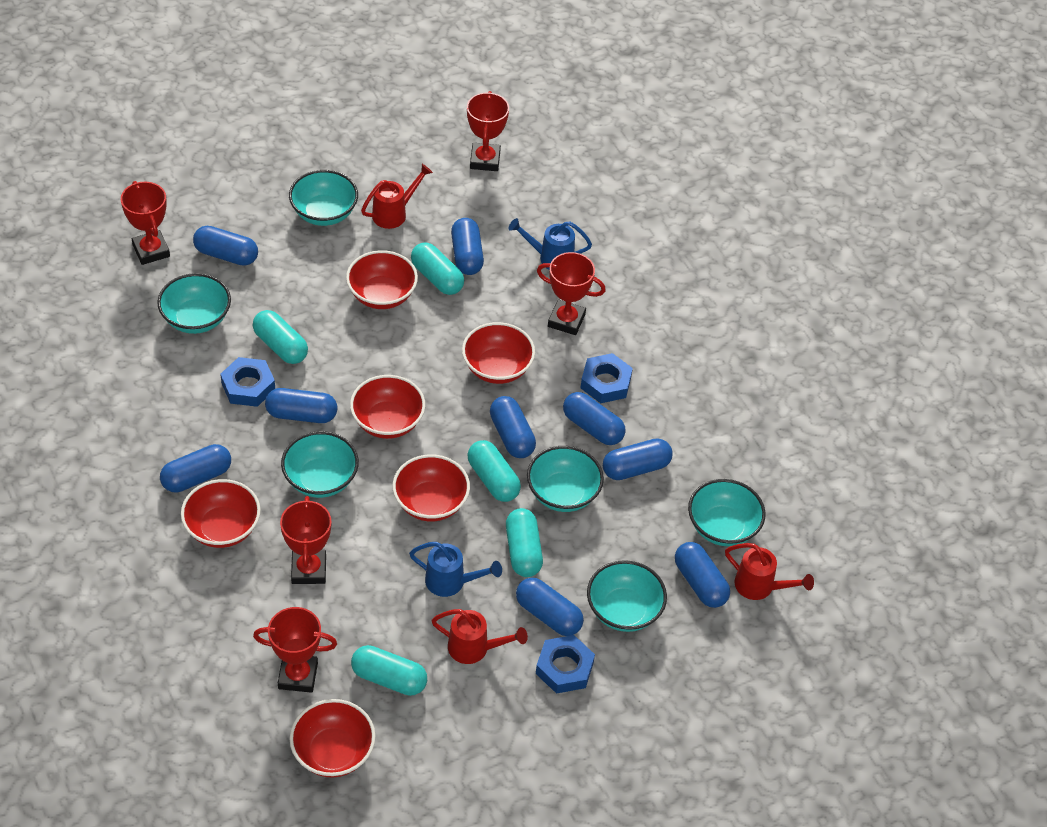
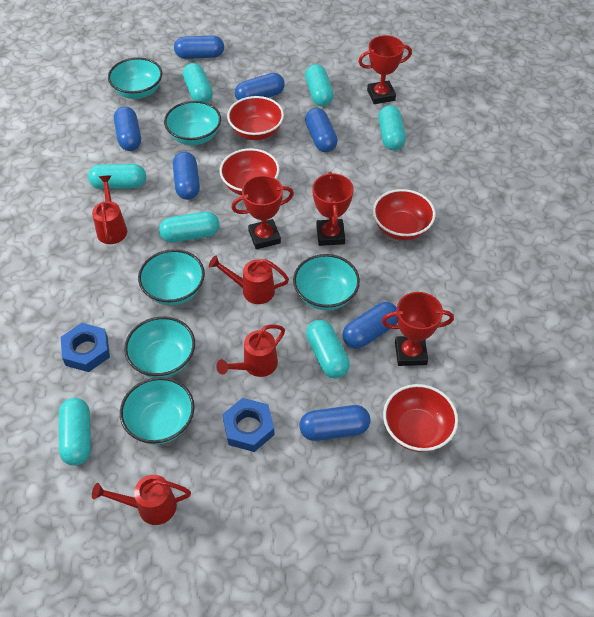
blue capsule: [160,444,231,493] [193,226,258,266] [265,388,337,423] [451,218,484,275] [490,396,536,458] [516,578,584,636] [563,392,626,445] [603,438,673,480] [675,542,730,608] = 9 -> [114,106,141,151] [173,152,200,200] [174,35,224,59] [235,73,285,100] [300,405,370,441] [305,108,338,152] [343,302,397,349] = 7
blue nut: [220,357,275,407] [536,635,595,694] [581,353,633,403] = 3 -> [61,323,110,372] [222,398,275,452] = 2
blue watering can: [409,542,502,597] [508,218,592,270] = 2 -> none = 0
red bowl: [181,479,261,548] [289,699,376,777] [346,250,418,309] [350,375,425,439] [393,454,470,522] [462,322,535,384] = 6 -> [220,148,280,195] [227,96,284,140] [373,189,436,240] [383,384,458,452] = 4
red trophy: [121,181,170,265] [253,607,337,693] [280,496,332,584] [467,91,509,171] [537,252,606,335] = 5 -> [231,175,294,249] [312,172,353,246] [358,35,412,104] [382,292,454,366] = 4
red watering can: [361,164,433,229] [431,609,528,664] [725,543,814,600] = 3 -> [92,175,127,244] [92,475,191,525] [209,256,289,304] [216,325,285,377] = 4
turquoise capsule: [253,310,308,364] [351,645,427,696] [411,242,464,295] [468,440,521,502] [506,508,543,577] = 5 -> [59,398,91,466] [88,164,146,189] [159,212,219,243] [183,63,213,103] [305,64,334,106] [306,320,350,379] [378,105,406,150] = 7

